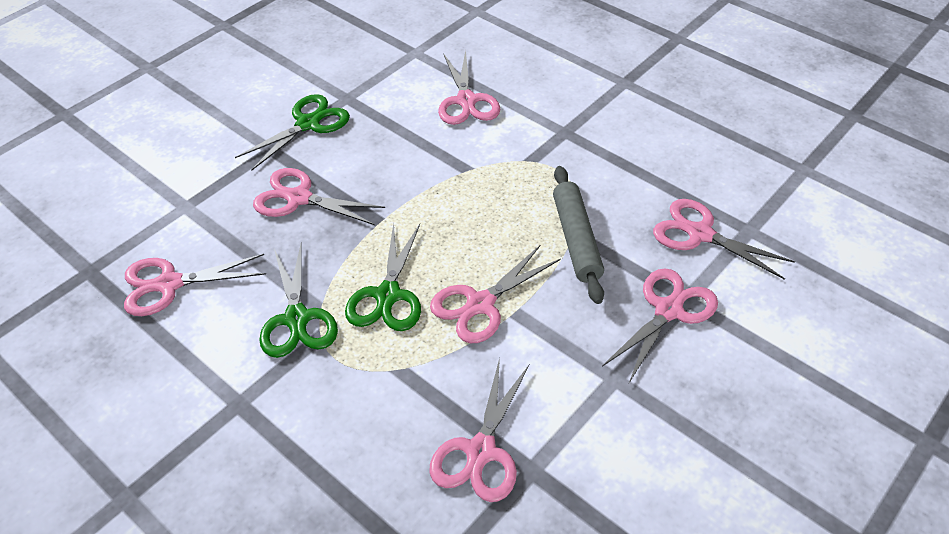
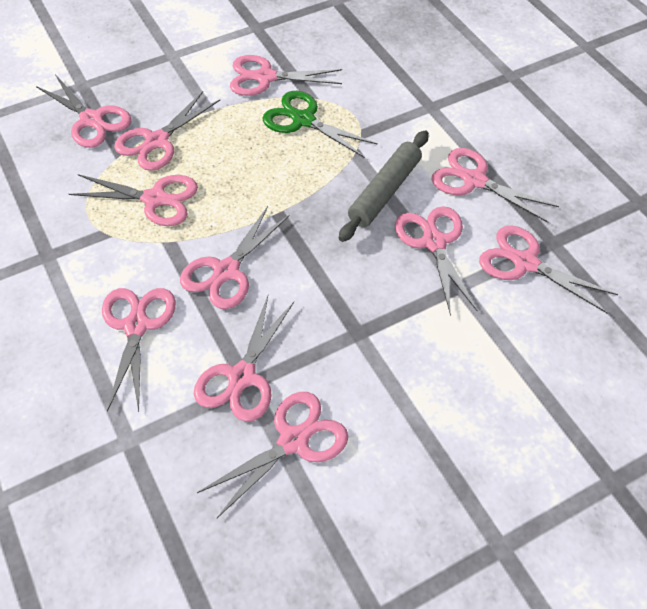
green scissors: [235,94,350,171] [259,244,338,358] [345,222,421,331] = 3 -> [262,91,378,158] = 1
pink scissors: [124,254,266,316] [253,168,385,225] [430,244,561,343] [430,358,529,502] [438,50,500,125] [602,268,718,383] [653,199,795,280] = 7 -> [36,75,131,148] [69,174,198,226] [102,288,176,412] [114,91,220,171] [180,206,290,309] [194,296,294,422] [197,392,348,518] [230,55,342,96] [395,206,478,316] [432,148,559,223] [479,226,618,313] = 11

